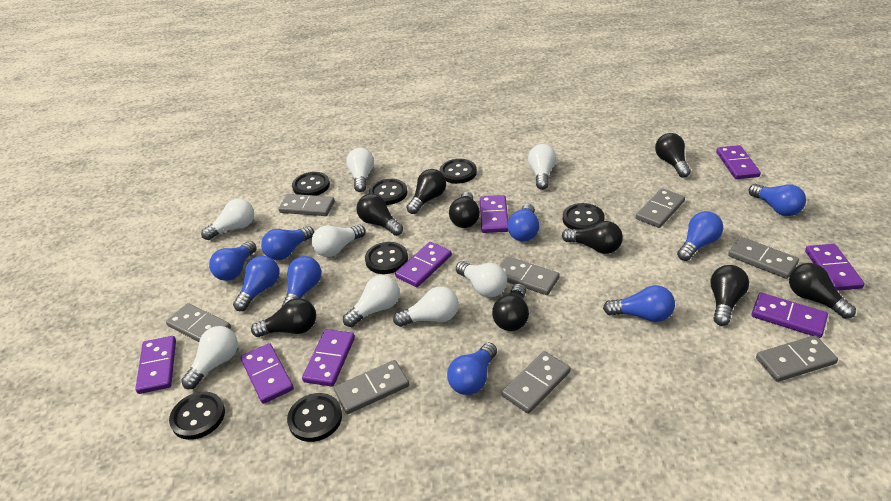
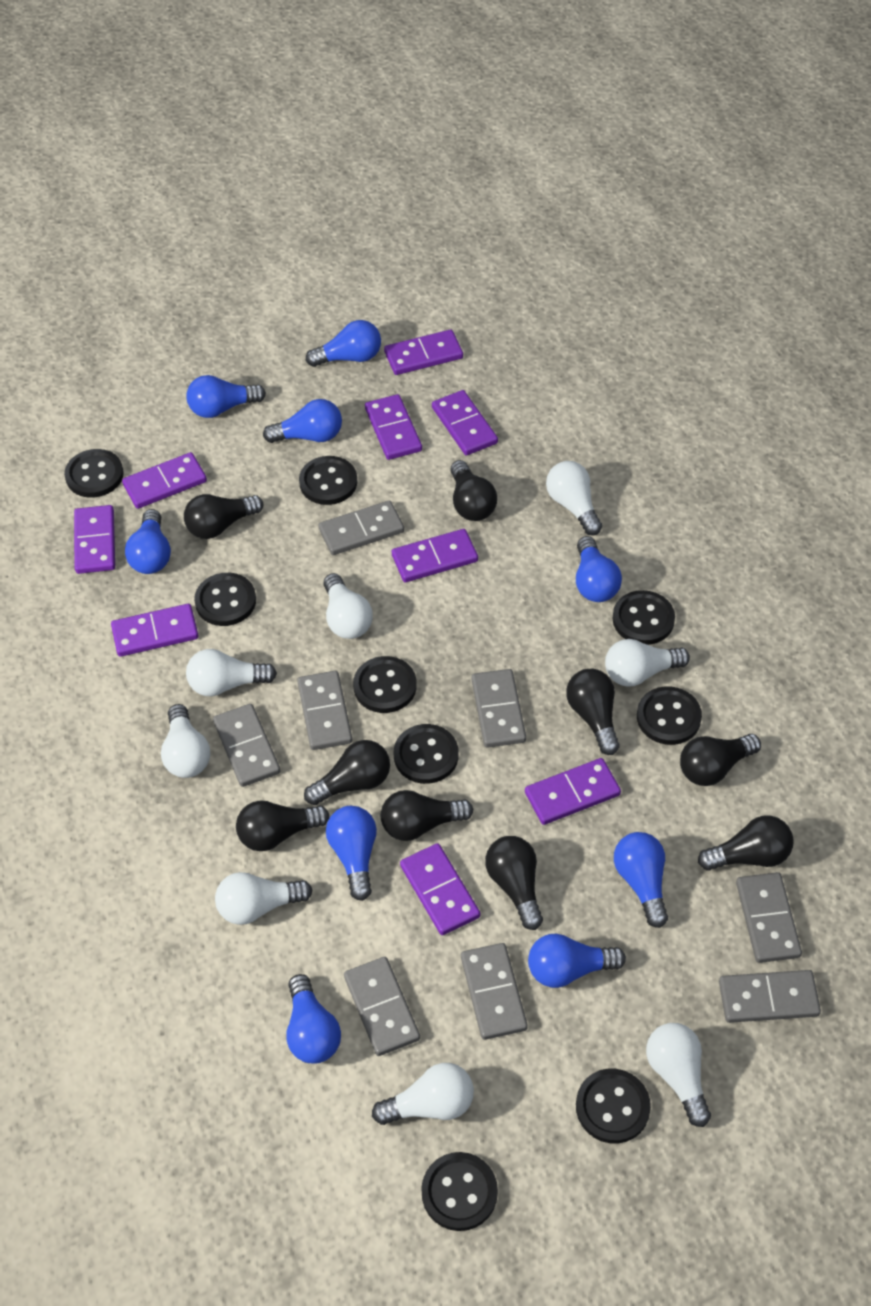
black button: [169,392,225,440] [287,393,342,442] [292,172,330,196] [365,242,408,274] [369,179,407,205] [439,159,477,184] [563,203,605,230] = 7 -> [64,449,124,498] [194,573,256,626] [299,456,357,505] [353,656,417,713] [394,724,459,784] [421,1152,498,1231] [576,1069,651,1143] [613,590,675,645] [637,686,702,745] = 9
purple domino: [135,336,176,394] [240,343,294,404] [302,329,355,387] [395,242,452,287] [480,195,508,233] [716,145,761,179] [751,293,828,338] [805,244,865,291] = 8 -> [74,505,115,574] [111,604,199,657] [122,452,207,509] [365,394,422,460] [384,330,463,375] [392,529,478,582] [400,843,480,935] [432,390,498,455] [525,758,621,825] = 9

